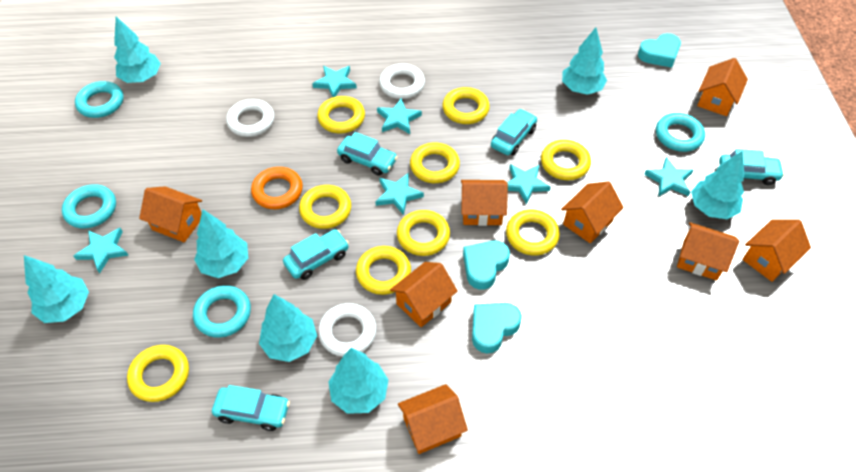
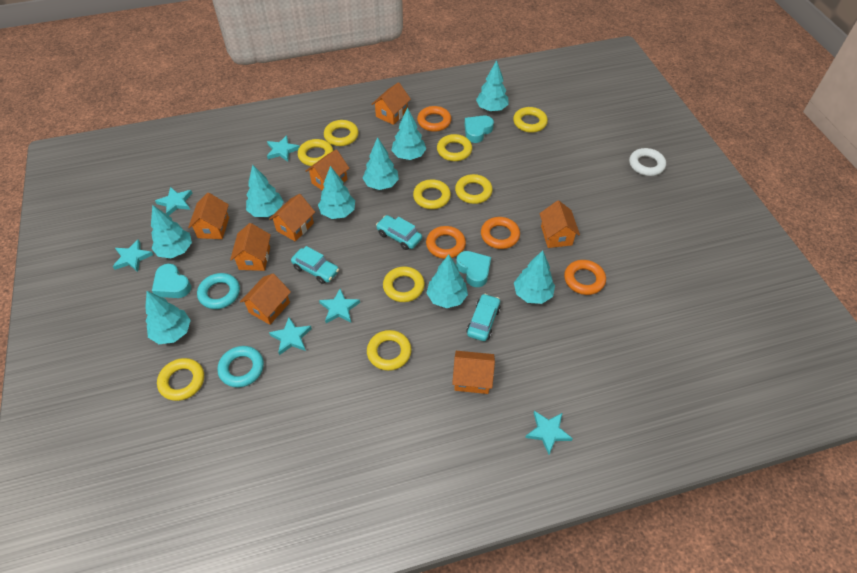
orange ring: [251,167,303,209] = 1 -> [417,106,451,132] [426,226,466,259] [481,217,520,249] [564,260,606,295] = 4
turquoise car: [212,385,290,431] [283,229,349,280] [337,132,398,176] [491,109,537,155] [719,149,784,185] = 5 -> [291,246,339,284] [376,215,422,250] [467,294,501,341] = 3
turquoise ring: [62,184,116,229] [75,81,123,118] [193,285,251,338] [656,113,705,152] = 4 -> [197,273,240,309] [217,346,264,388] = 2
turquoise tree: [24,255,89,323] [114,16,161,83] [194,210,248,278] [259,294,317,362] [329,348,388,414] [562,28,607,95] [691,151,744,219] = 7 -> [145,291,191,344] [151,205,192,258] [246,165,284,217] [318,166,355,219] [362,137,399,190] [391,107,426,160] [426,254,468,308] [476,60,509,111] [514,250,555,304] = 9
white ring: [226,99,274,137] [318,303,377,357] [379,64,425,99] = 3 -> [629,148,666,176] = 1

